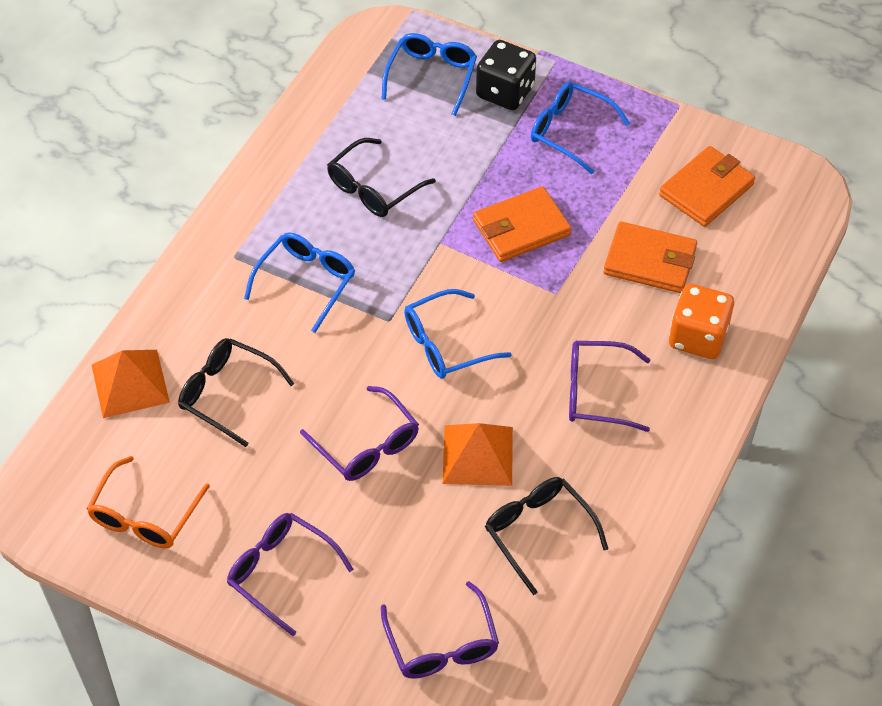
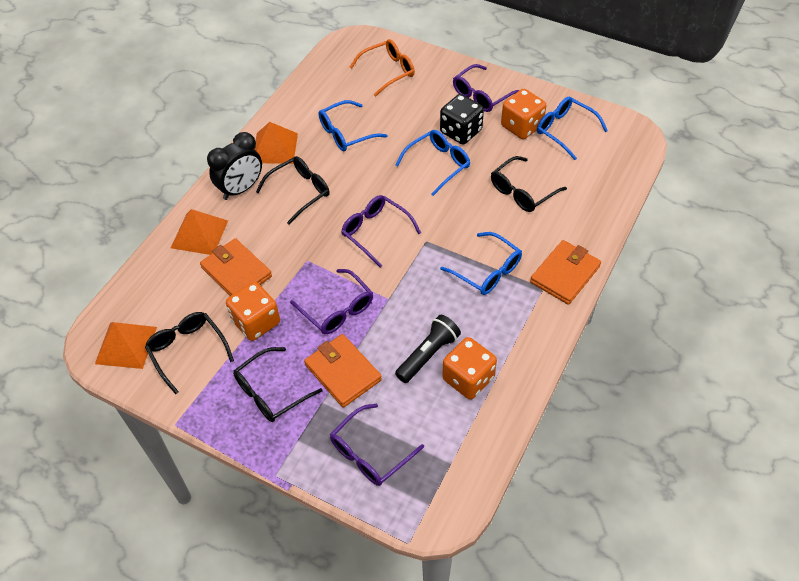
black clock: none = 0 -> [207,132,262,200] = 1
black flashlight: none = 0 -> [395,315,461,383] = 1
black glasses: [178,338,294,447] [327,138,436,217] [485,477,608,595] = 3 -> [145,312,234,394] [233,347,322,422] [256,156,330,225] [491,156,567,212] = 4
orange dice: [669,284,734,359] = 1 -> [226,282,280,341] [442,337,497,400] [501,89,546,139] = 3
orange pyramid: [92,350,170,418] [443,423,513,486] = 2 -> [95,322,157,369] [171,209,228,255] [254,122,298,164] = 3

